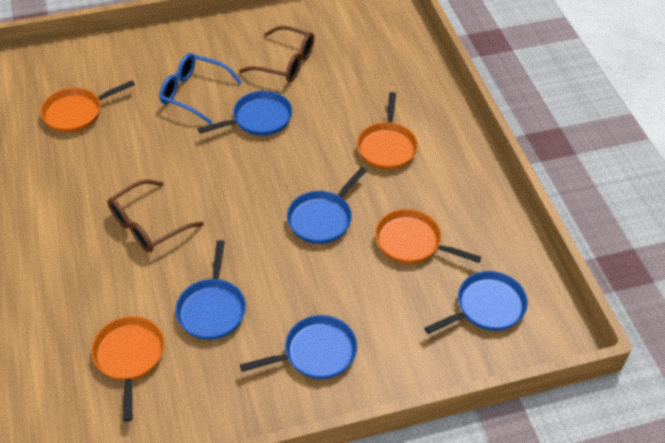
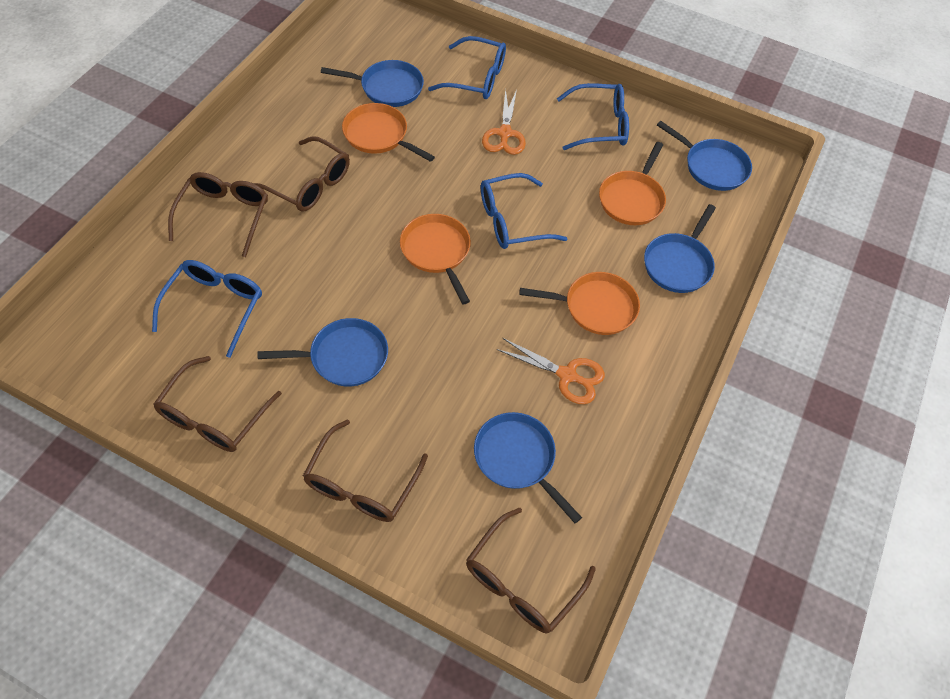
blue glasses: [159,53,242,124] = 1 -> [152,260,262,358] [428,36,506,99] [481,173,568,249] [557,83,629,150] = 4
brown glasses: [107,179,204,252] [239,26,314,82] = 2 -> [153,356,282,452] [168,172,268,257] [254,136,350,212] [303,419,428,522] [466,508,595,633] = 5
orange scissors: none = 0 -> [482,89,526,155] [496,338,605,404] = 2

